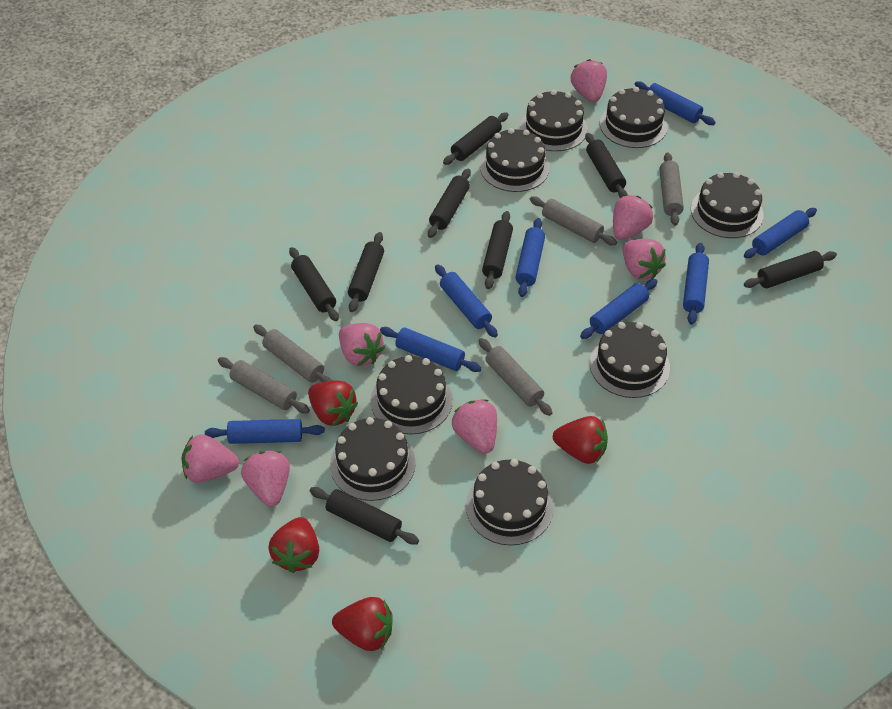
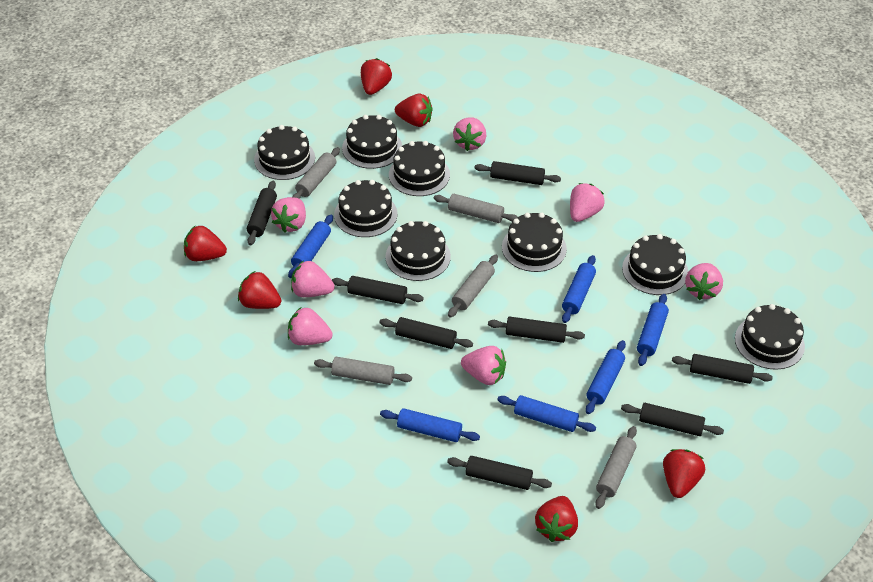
blue rolling pin: [205,419,325,444] [380,327,482,372] [435,264,498,338] [515,218,545,297] [580,279,658,339] [635,81,716,125] [683,243,709,325] [744,208,817,258] = 8 -> [288,215,333,278] [380,408,480,442] [497,395,596,432] [562,255,596,323] [586,340,626,414] [637,294,669,366] = 6
red strawberry: [268,517,319,573] [308,381,358,426] [332,597,393,651] [553,416,608,464] = 4 -> [184,226,227,261] [238,271,281,309] [361,58,392,95] [395,94,432,127] [535,496,578,542] [663,449,705,498] = 6

